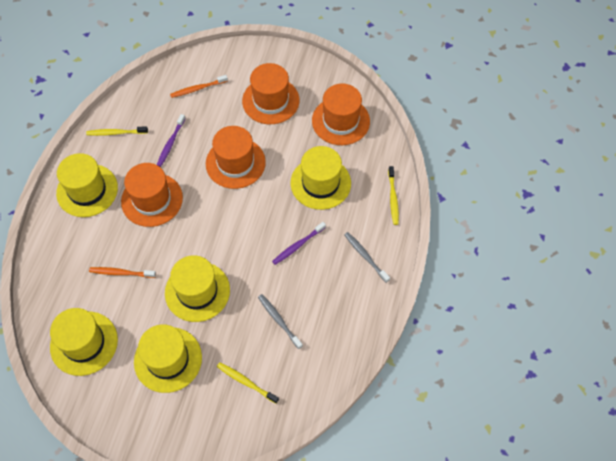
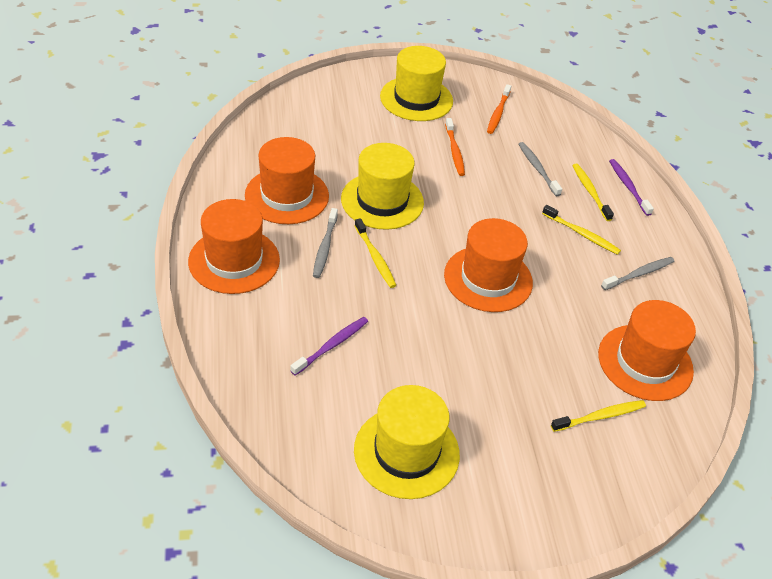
grey toothbrush: [258,294,303,349] [344,232,390,283] = 2 -> [313,208,338,278] [519,142,562,196] [601,257,675,290] = 3
yellow hat: [50,308,118,376] [56,153,118,217] [134,324,202,393] [165,255,230,322] [290,146,351,210] = 5 -> [341,143,424,230] [354,385,460,499] [380,46,453,121] = 3
yellow toothbrush: [86,126,148,136] [217,362,279,404] [388,166,399,225] = 3 -> [355,218,396,288] [542,205,621,255] [551,400,646,432] [572,164,614,221] = 4

